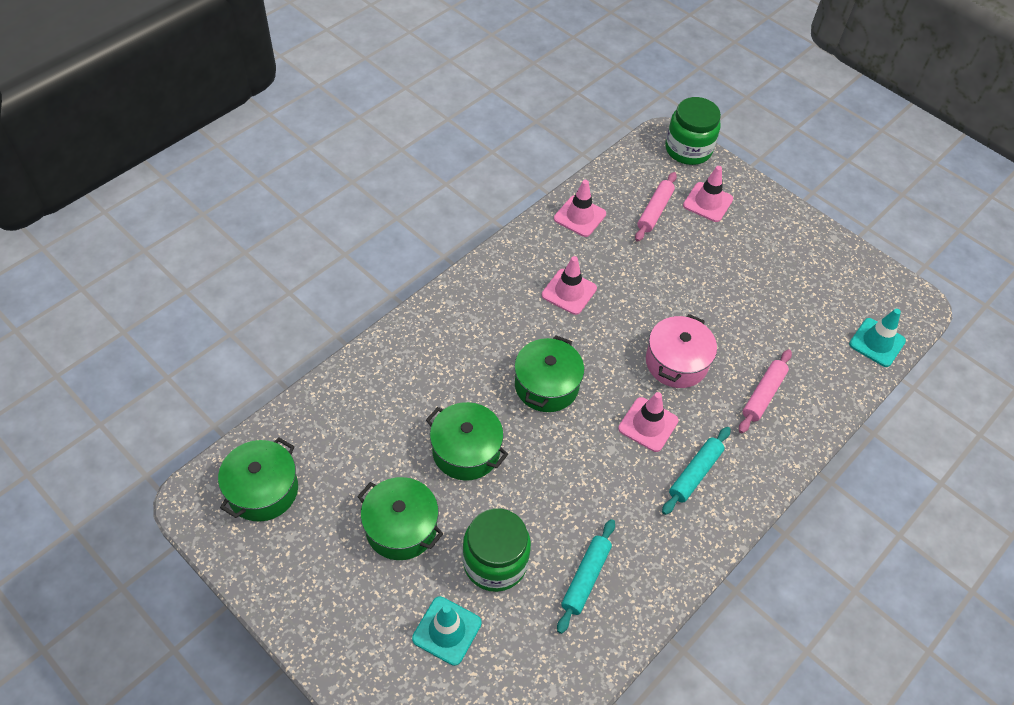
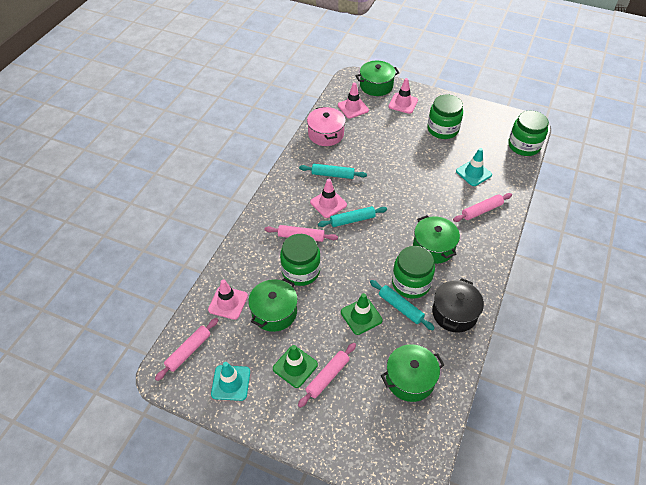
black pot: none = 0 -> [432,278,484,333] = 1
green jar: [462,508,531,592] [665,97,721,165] = 2 -> [280,234,321,286] [392,246,435,299] [427,94,463,139] [508,111,549,156] = 4
green traffic cone: none = 0 -> [273,345,318,388] [341,293,383,335] = 2
pink rolling pin: [635,172,677,242] [739,349,792,433] = 2 -> [155,318,218,381] [265,225,338,242] [298,343,356,408] [453,193,512,222] = 4
turquoise rolling pin: [557,519,615,634] [662,427,731,515] = 2 -> [299,164,367,179] [318,206,387,227] [370,280,435,330] = 3

